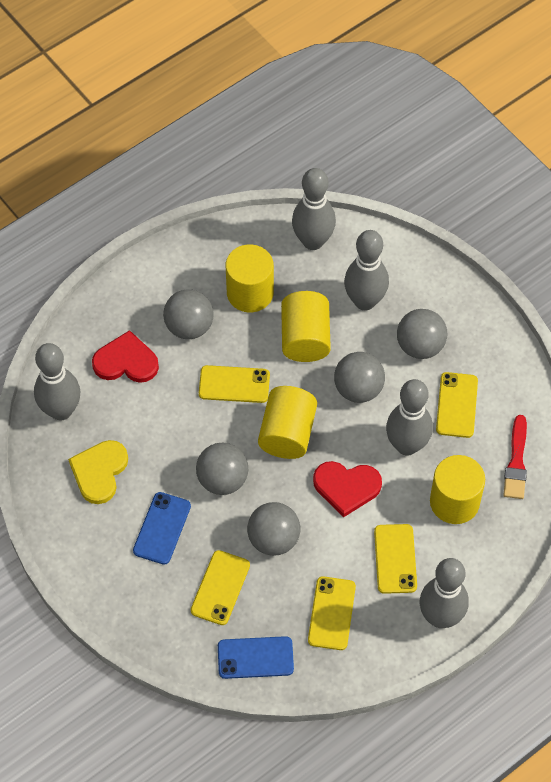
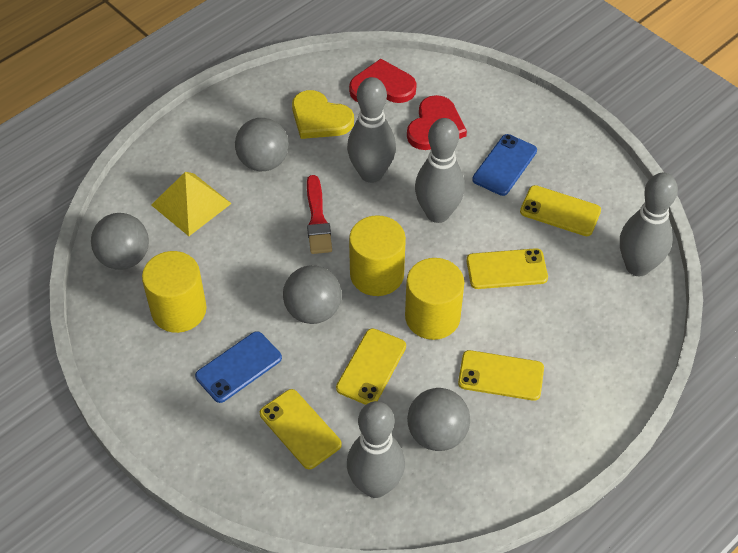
grey ball: [163,289,214,339] [196,442,248,495] [247,502,300,556] [334,352,385,403] [397,309,447,359] = 5 -> [91,213,149,270] [235,118,289,171] [283,265,342,324] [407,388,470,451] = 4
grey bowling pin: [34,343,80,420] [292,168,336,250] [344,230,389,310] [386,379,433,455] [420,558,469,628] = 5 -> [347,77,396,183] [347,401,405,498] [415,118,465,223] [620,173,678,276] = 4
yellow cylinder: [226,244,274,312] [258,386,317,459] [281,291,331,362] [430,455,485,524] = 4 -> [142,251,207,333] [349,215,406,296] [405,258,464,340] = 3
yellow pyramid: none = 0 -> [151,172,232,236] = 1

